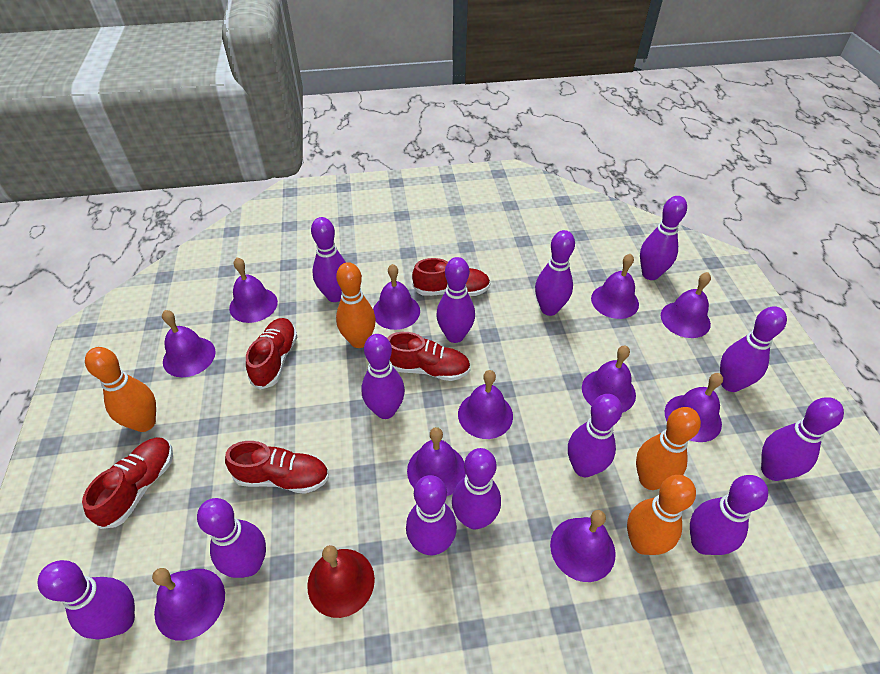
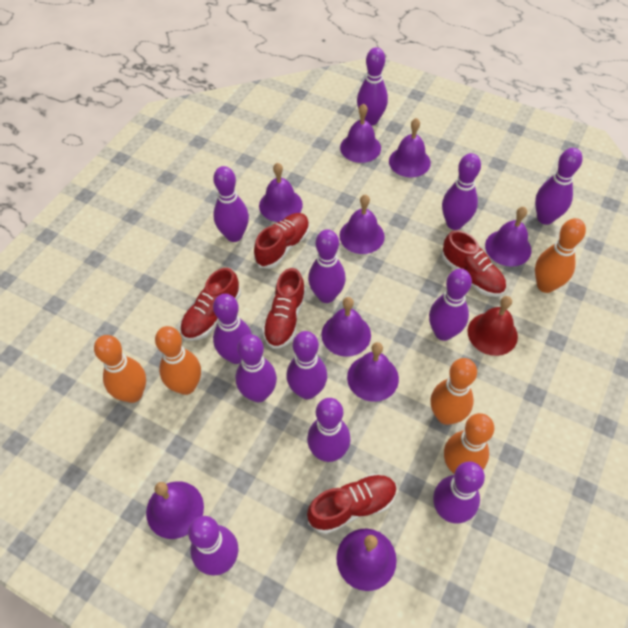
orange bowling pin: [85,347,156,432] [336,262,376,348] [627,475,696,555] [636,407,701,490] = 4 -> [94,335,146,403] [155,326,201,395] [430,358,477,425] [444,413,494,474] [535,218,586,293] = 5
purple bell: [152,568,225,641] [162,310,216,377] [229,258,278,323] [373,264,420,330] [407,427,466,496] [458,370,513,439] [550,510,616,582] [582,346,636,413] [591,254,639,319] [661,272,711,338] [665,373,723,442] = 11 -> [146,481,204,539] [259,162,303,222] [321,297,371,357] [336,529,397,591] [339,194,385,254] [340,104,381,163] [347,342,399,402] [389,118,431,177] [485,207,531,267] = 9
purple bowling pin: [38,560,135,639] [197,498,266,578] [311,217,346,302] [361,334,405,419] [406,475,457,555] [436,257,475,343] [452,448,501,530] [535,230,575,316] [568,394,622,477] [640,196,687,280] [690,475,768,555] [720,306,787,392] [761,397,844,481] = 13 -> [188,516,238,576] [213,166,249,242] [213,294,252,364] [236,334,277,402] [287,331,327,399] [307,398,350,462] [308,229,346,303] [357,47,388,126] [429,269,472,341] [433,461,485,524] [442,153,481,230] [535,148,582,225] = 12

